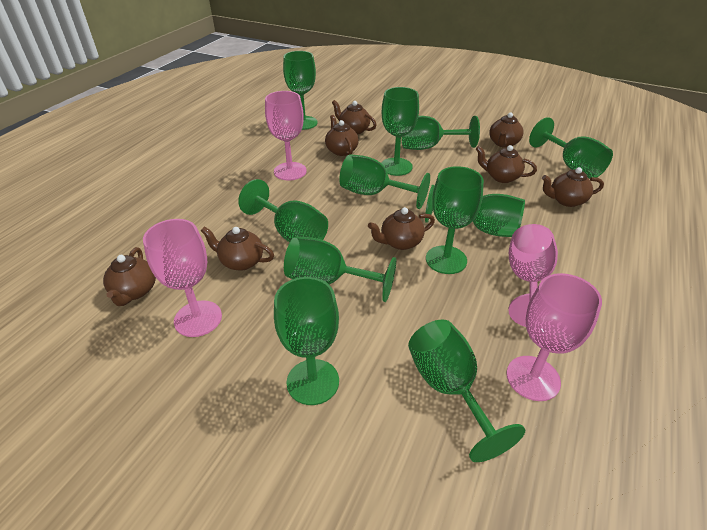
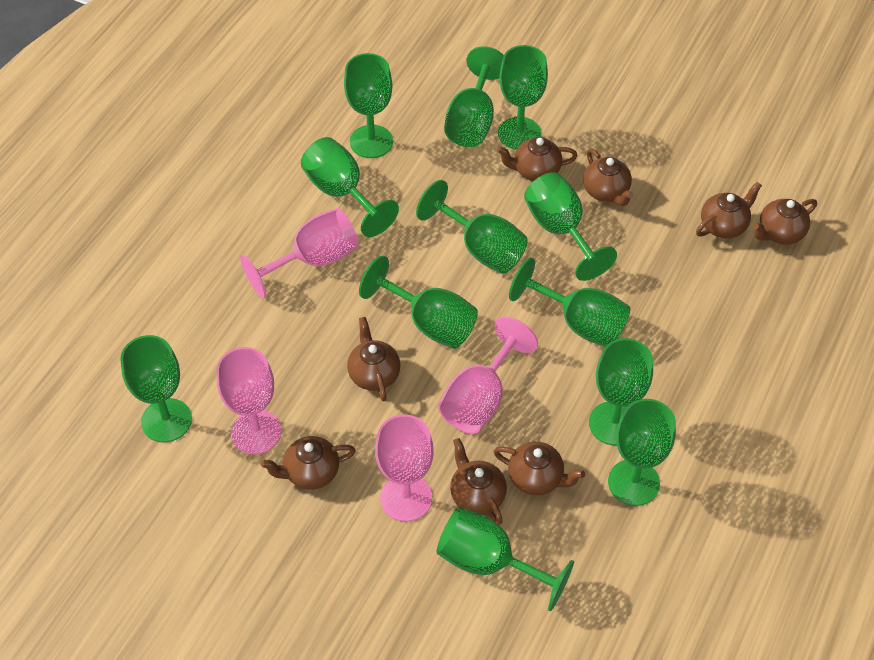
green goblet: [238,179,328,242] [274,277,339,405] [283,51,318,130] [284,236,396,302] [339,154,430,209] [381,87,419,176] [401,116,480,150] [408,320,525,462] [425,185,525,237] [426,166,484,274] [529,117,613,178] = 11 -> [120,335,192,442] [301,137,399,237] [344,53,393,158] [359,256,478,349] [416,180,528,274] [437,507,574,611] [444,46,504,147] [498,45,548,150] [509,257,630,347] [524,172,617,281] [589,338,653,445] [608,399,676,506] = 12

